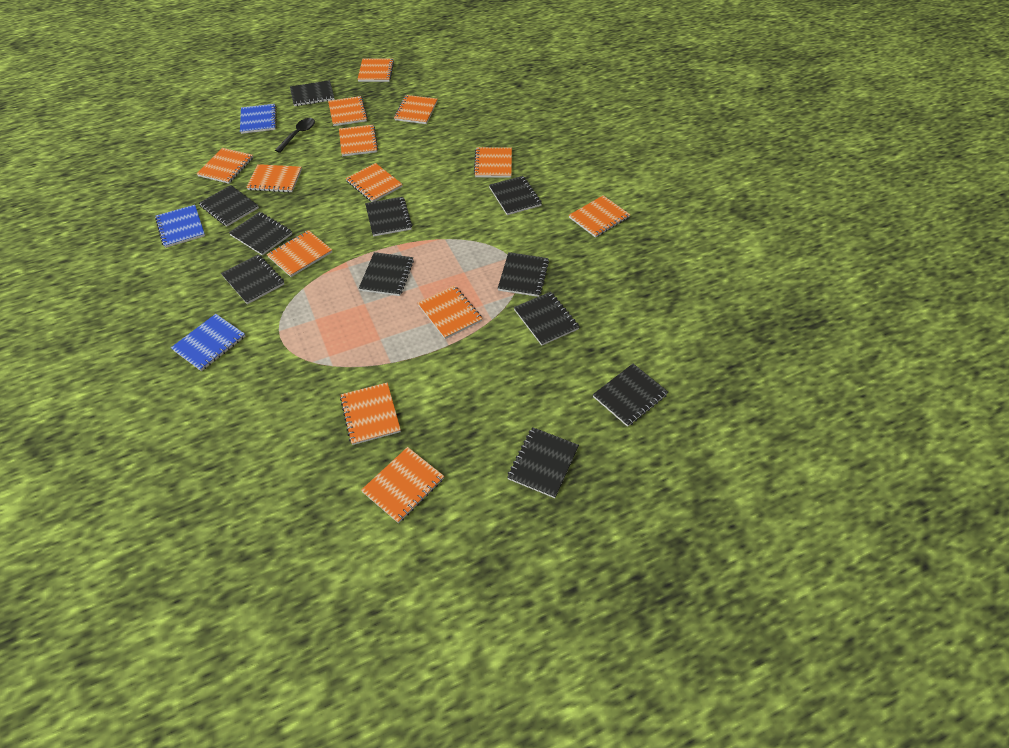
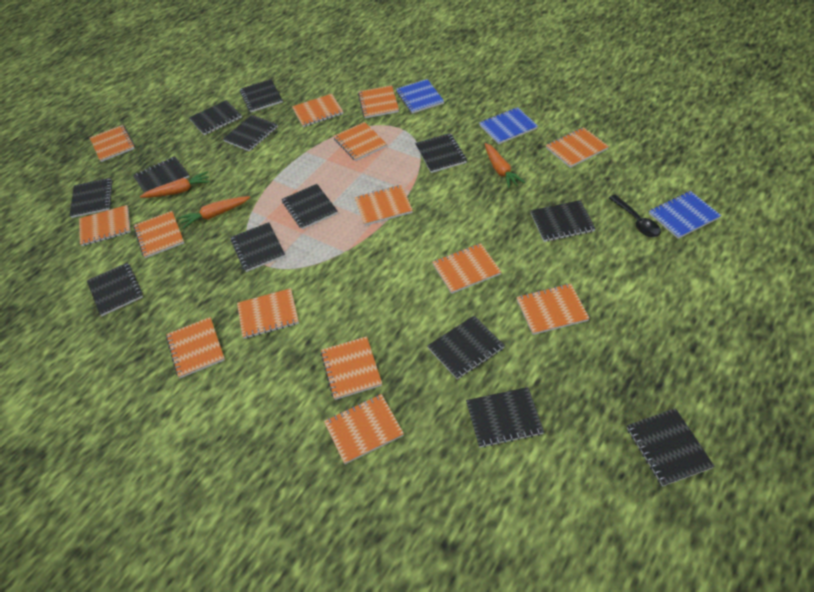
black notebook: [199,185,259,226] [221,254,284,304] [229,212,292,256] [290,80,335,106] [359,252,414,296] [365,197,412,237] [489,176,542,215] [498,252,549,297] [507,427,579,498] [514,292,580,346] [593,364,668,427] = 11 -> [70,178,113,218] [87,263,143,316] [133,156,190,193] [189,100,242,135] [223,115,278,151] [231,222,285,272] [240,79,283,112] [282,184,338,230] [415,133,467,173] [427,316,505,379] [466,387,544,448] [531,200,596,242] [627,408,715,486] = 13
orange carrot: none = 0 -> [140,172,210,198] [179,196,250,229] [485,143,525,189] = 3
orange notebook: [197,148,253,184] [246,164,302,193] [267,230,332,277] [328,96,368,126] [339,125,378,156] [340,383,401,445] [346,163,403,202] [358,58,394,82] [361,447,444,523] [394,95,438,124] [418,285,483,339] [474,147,512,178] [569,195,630,238] = 13 -> [79,205,131,246] [90,125,135,162] [134,211,184,258] [166,317,225,378] [237,288,299,339] [292,94,343,127] [321,336,382,400] [324,394,404,464] [333,122,387,161] [354,185,413,226] [358,85,399,118] [432,243,501,294] [516,284,590,335] [546,127,609,168] = 14

